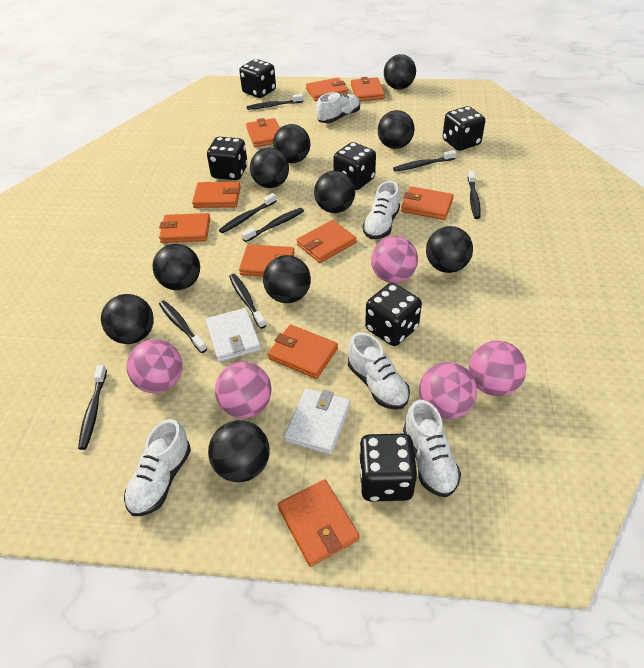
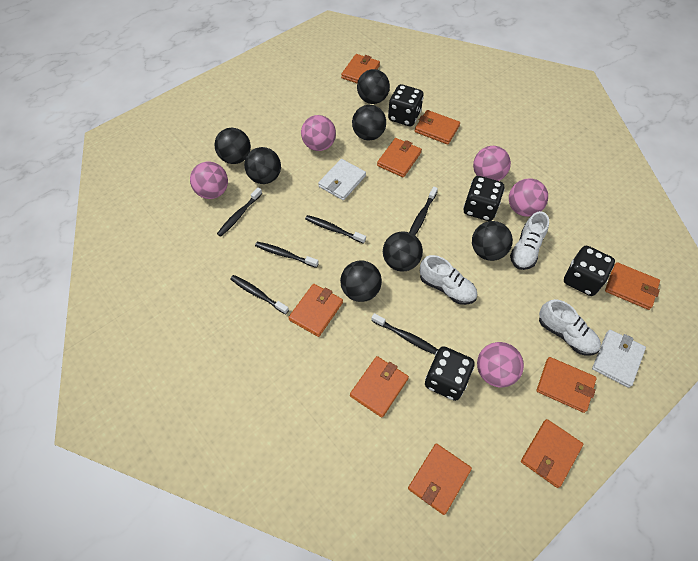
black ball: [101,294,154,344] [153,244,200,290] [208,420,270,482] [250,148,289,188] [263,255,311,303] [273,124,310,163] [314,171,355,213] [378,110,414,149] [384,54,416,90] [426,226,473,273] = 10 -> [215,128,251,164] [244,147,281,184] [340,261,382,302] [352,105,386,141] [357,69,390,104] [383,231,423,272] [472,221,513,261] = 7
black dice: [207,137,248,180] [239,59,276,98] [333,142,376,190] [359,434,418,501] [365,283,422,346] [443,106,485,151] = 6 -> [388,84,423,126] [425,346,475,401] [464,176,504,221] [564,246,615,296] = 4
black toothbrush: [78,365,107,450] [159,300,207,353] [219,193,277,233] [229,274,266,329] [242,208,304,242] [246,94,303,110] [393,150,456,171] [468,170,481,219] = 8 -> [217,187,262,237] [230,275,289,315] [255,242,319,268] [305,215,366,244] [371,313,438,355] [409,187,438,235] = 6
orange wallet: [159,213,211,243] [192,182,241,208] [239,244,295,277] [246,118,280,147] [268,325,338,379] [278,479,359,567] [297,220,357,263] [306,78,348,101] [351,77,385,101] [401,186,454,220] = 10 -> [288,284,343,337] [341,54,380,83] [350,356,409,417] [377,138,422,177] [408,443,472,515] [415,110,460,145] [521,419,583,488] [536,357,597,413] [605,262,660,310] = 9
white shoe: [124,419,191,516] [316,92,360,123] [348,332,410,410] [362,181,400,239] [403,400,461,497] = 5 -> [420,255,477,305] [510,211,549,270] [539,299,601,356] = 3

